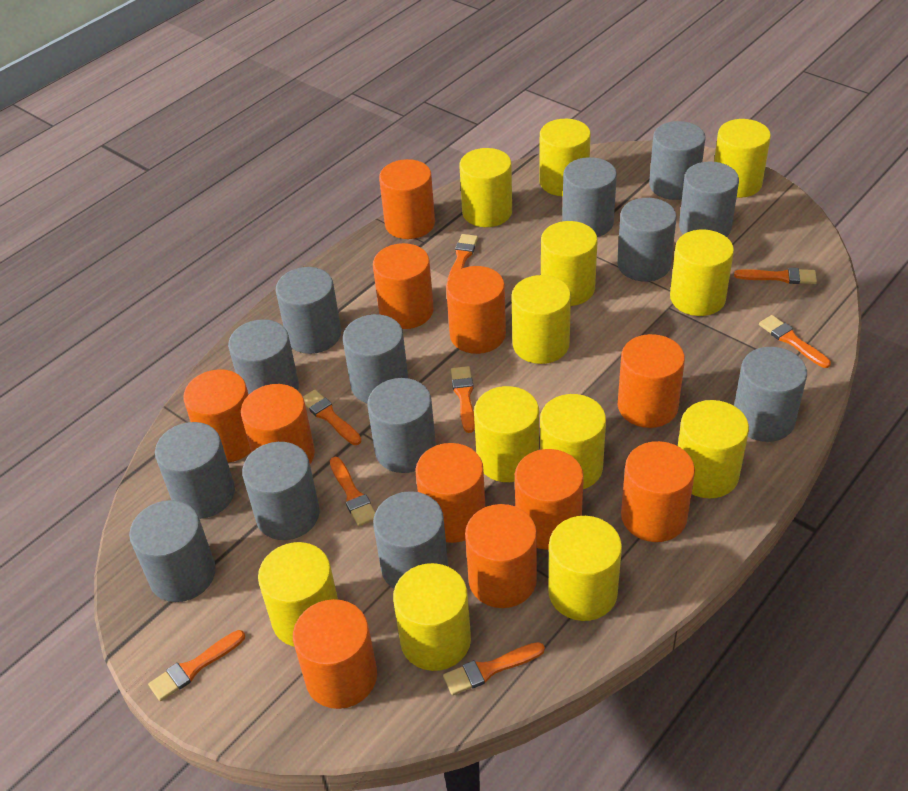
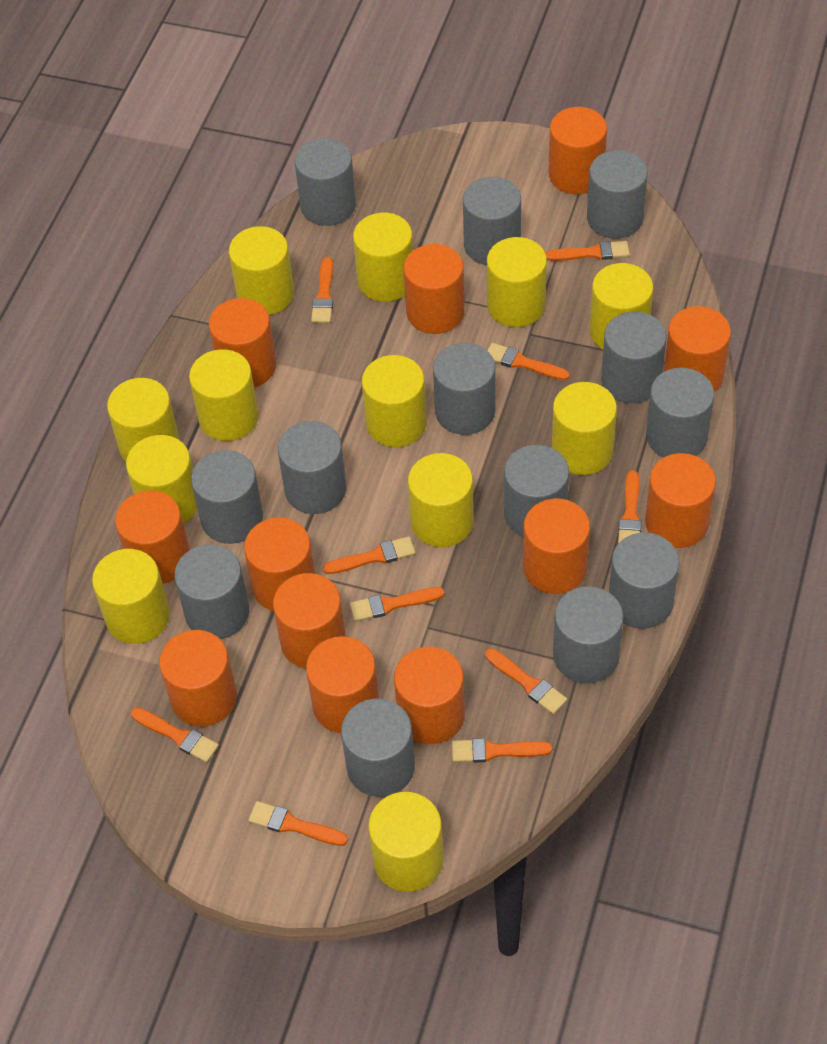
orange brush: [148,630,245,701] [303,390,362,445] [330,457,375,526] [443,642,545,695] [448,234,478,279] [451,366,475,433] [734,268,817,284] [759,315,831,368] = 8 -> [131,707,219,763] [248,801,348,846] [311,257,333,323] [323,536,416,574] [350,587,445,622] [452,738,552,763] [485,648,567,715] [487,343,570,381] [546,241,630,261] [618,470,642,544] = 10
orange cylinder: [183,369,251,462] [241,384,315,464] [293,599,377,709] [373,243,434,329] [379,159,435,239] [415,443,485,543] [446,266,506,354] [465,504,537,608] [515,449,584,550] [618,334,685,428] [621,441,695,542] = 11 -> [115,490,190,584] [159,630,237,727] [209,298,276,387] [244,517,315,611] [273,573,346,669] [306,636,379,733] [394,647,465,744] [404,244,465,334] [523,498,590,594] [549,107,607,194] [645,453,716,548] [664,306,731,392] = 12

